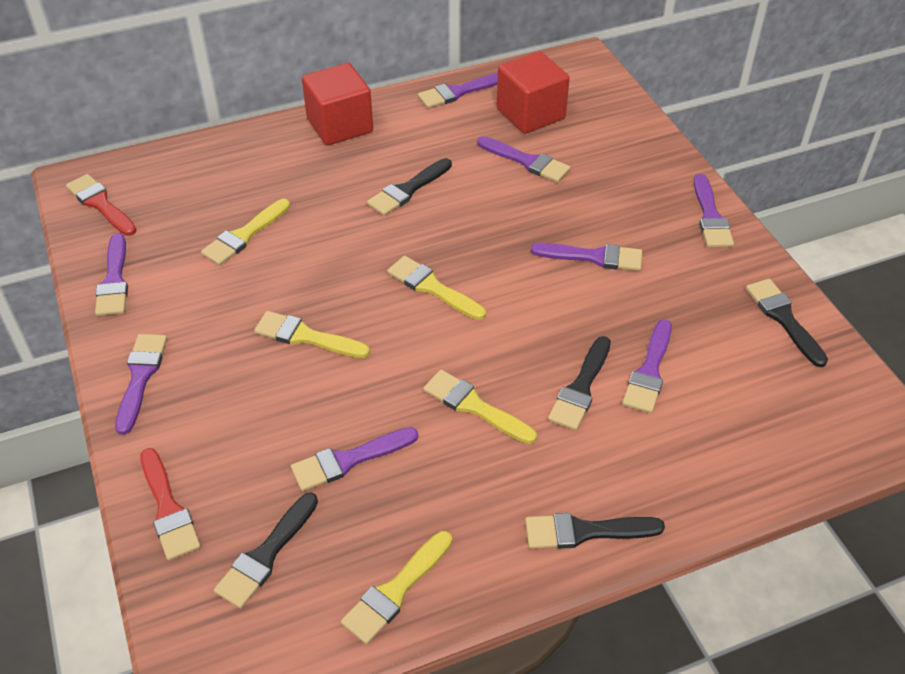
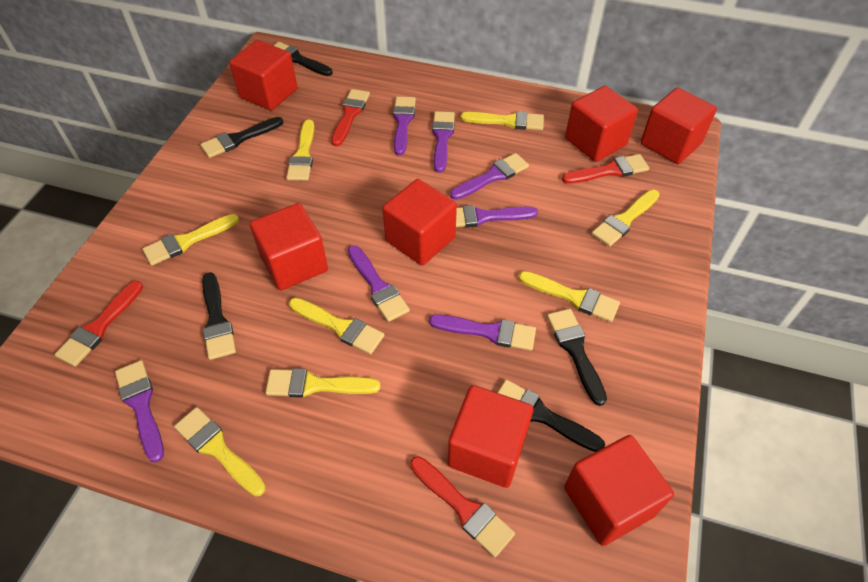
purple brush: [95,233,128,316] [115,334,167,435] [291,427,418,491] [418,73,498,108] [477,136,570,182] [531,243,642,271] [622,319,672,413] [694,174,734,247] = 8 -> [115,360,164,463] [348,245,410,322] [393,97,416,155] [429,314,536,351] [432,111,455,173] [450,153,529,200] [456,205,538,227] = 7
red brush: [66,174,137,236] [141,448,201,561] = 2 -> [55,281,143,367] [331,89,370,146] [410,456,515,557] [562,154,649,184] = 4
red cube: [302,63,373,146] [497,51,570,134] = 2 -> [229,40,297,111] [250,203,328,291] [382,179,457,265] [448,385,533,488] [564,435,674,546] [565,86,638,162] [641,87,717,164] = 7
yellow brush: [201,199,290,265] [254,311,370,358] [341,531,452,644] [387,256,486,320] [423,370,537,444] = 5 -> [142,214,239,266] [174,407,266,496] [265,368,380,398] [286,120,314,181] [289,298,384,354] [460,111,544,130] [518,271,620,322] [592,190,660,247] = 8

